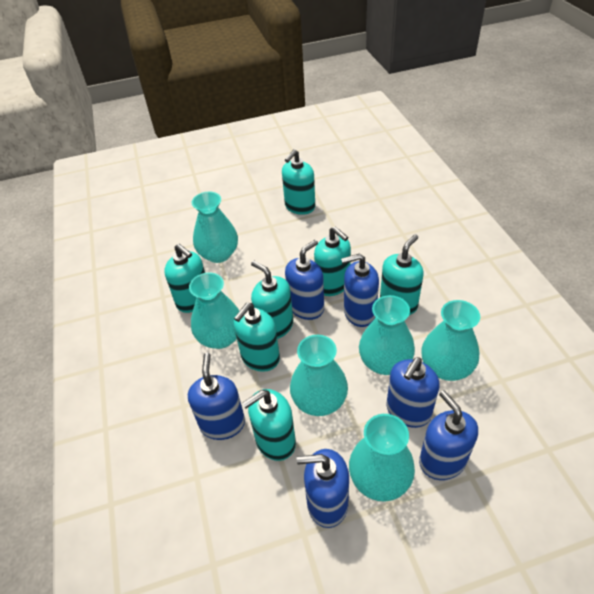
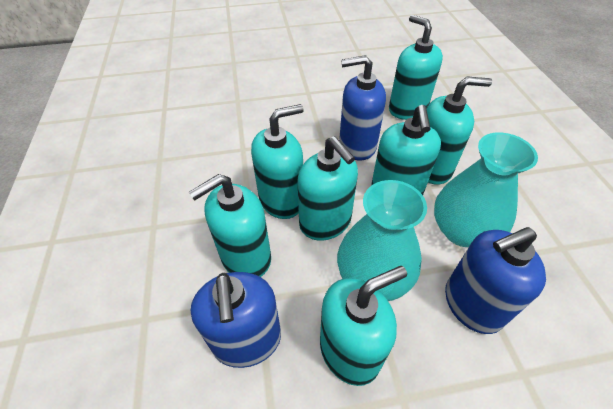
blue soap dispenser: [188,353,245,440] [285,240,324,320] [297,449,349,528] [341,254,379,327] [386,357,439,428] [419,390,478,480] = 6 -> [191,272,281,368] [339,55,386,161] [445,227,546,334] = 3
turquoise vase: [189,272,239,349] [192,191,238,263] [290,335,348,416] [349,414,415,502] [359,295,415,375] [421,300,480,381] = 6 -> [337,180,427,301] [434,133,538,247] = 2

